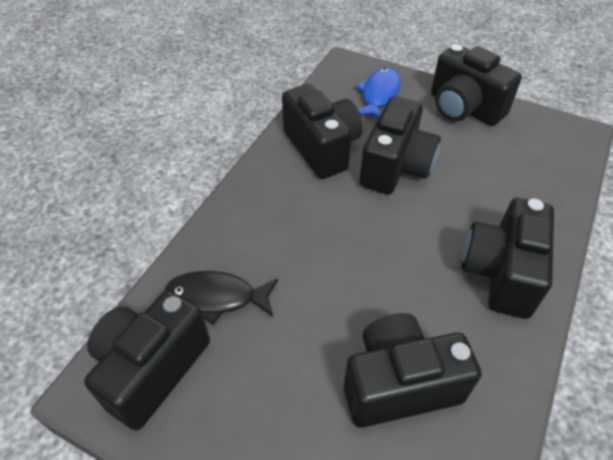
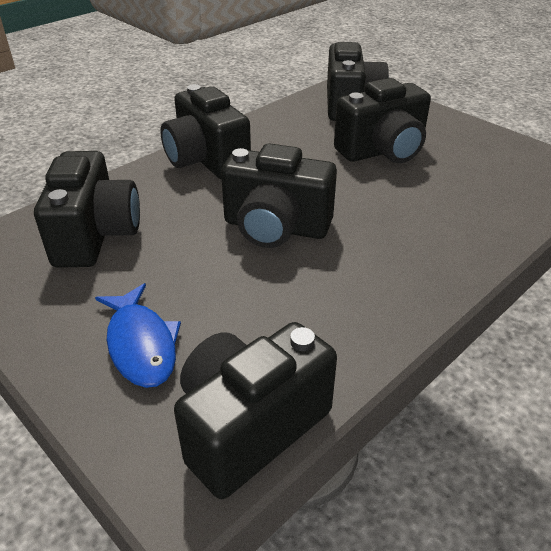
black fish: [164,271,278,325] = 1 -> none = 0

